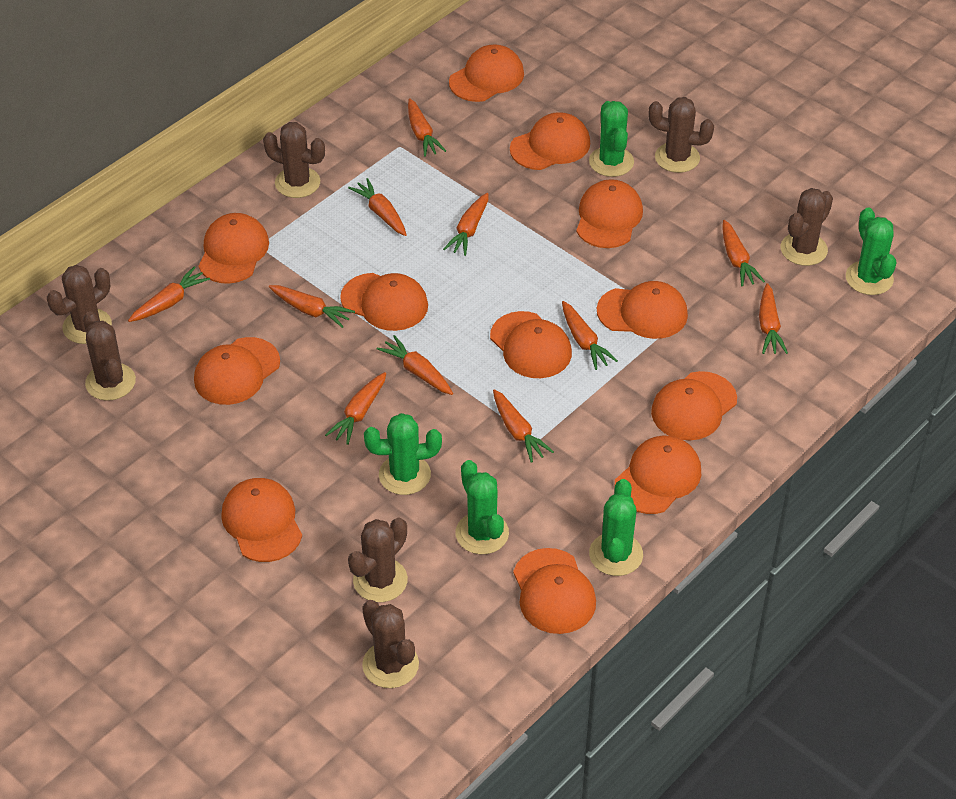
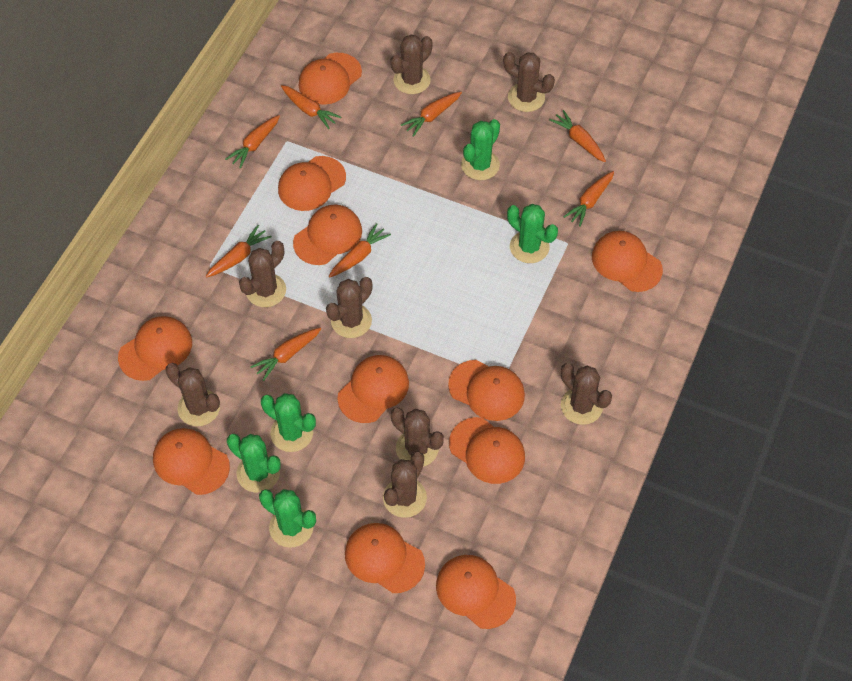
brown cactus: [47,265,112,344] [83,311,136,401] [263,122,325,198] [348,518,408,602] [362,600,419,688] [648,97,714,173] [780,188,833,266] = 7 -> [165,363,220,426] [239,241,286,307] [326,277,372,338] [383,452,427,518] [390,34,433,94] [391,407,444,467] [503,52,555,112] [561,363,612,425] = 8
orange cap: [194,337,280,405] [199,213,269,284] [221,478,302,562] [340,273,428,331] [449,44,524,102] [490,311,572,378] [510,112,590,170] [513,548,596,634] [576,179,643,248] [597,281,688,339] [615,436,701,514] [651,371,737,440] = 12 -> [118,316,192,381] [153,428,230,495] [278,156,346,211] [293,205,362,265] [298,53,362,105] [338,355,409,423] [345,523,425,593] [436,555,516,629] [448,360,525,421] [449,417,525,484] [592,231,663,292] = 11
orange carrot: [128,266,210,322] [269,285,355,328] [325,372,386,445] [348,178,407,236] [377,335,453,395] [408,98,446,157] [443,193,489,256] [493,389,554,463] [562,301,618,370] [722,220,765,287] [759,283,788,354] = 11 -> [206,225,272,277] [225,115,280,169] [250,327,321,381] [281,85,341,129] [329,223,391,277] [401,92,462,137] [549,110,606,162] [563,171,614,227] = 8

